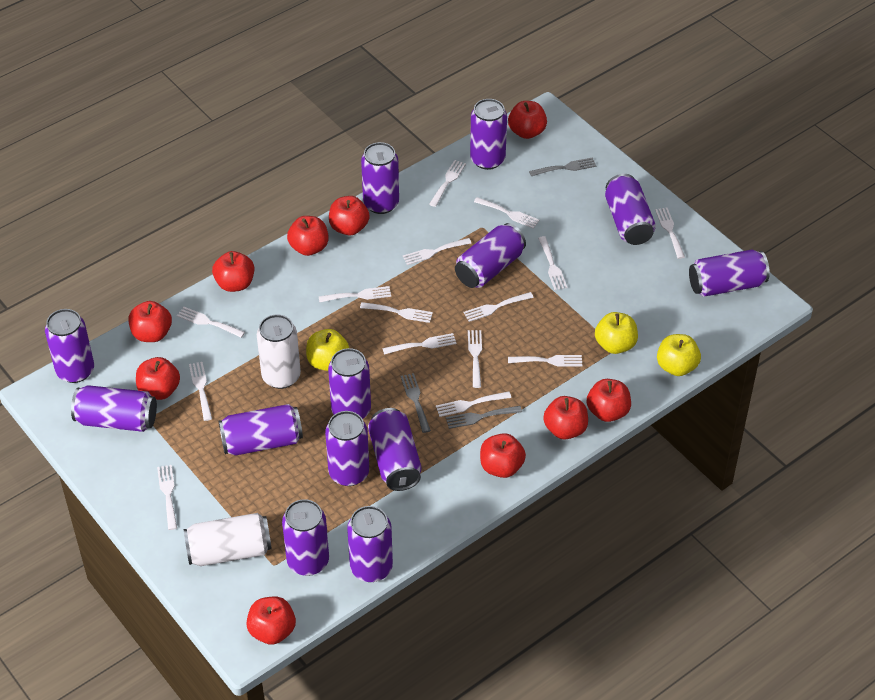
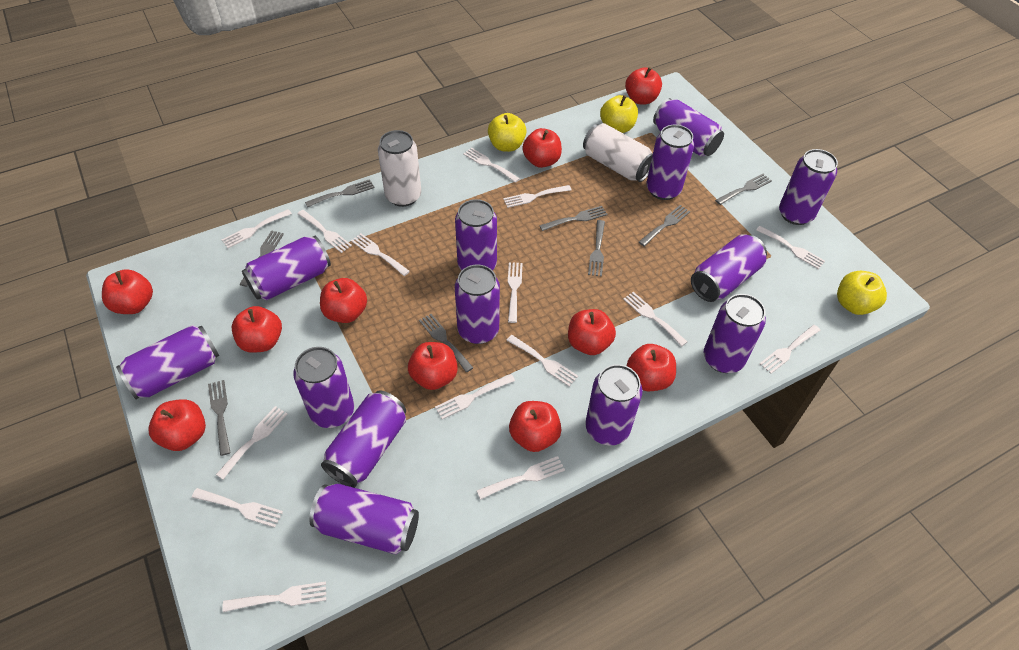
grey fork: [401,373,431,433] [446,406,522,429] [529,157,596,176] = 3 -> [208,380,231,456] [239,230,284,287] [305,179,374,207] [419,314,473,373] [539,206,608,231] [588,220,605,277] [639,205,690,246] [715,174,772,205] = 8

